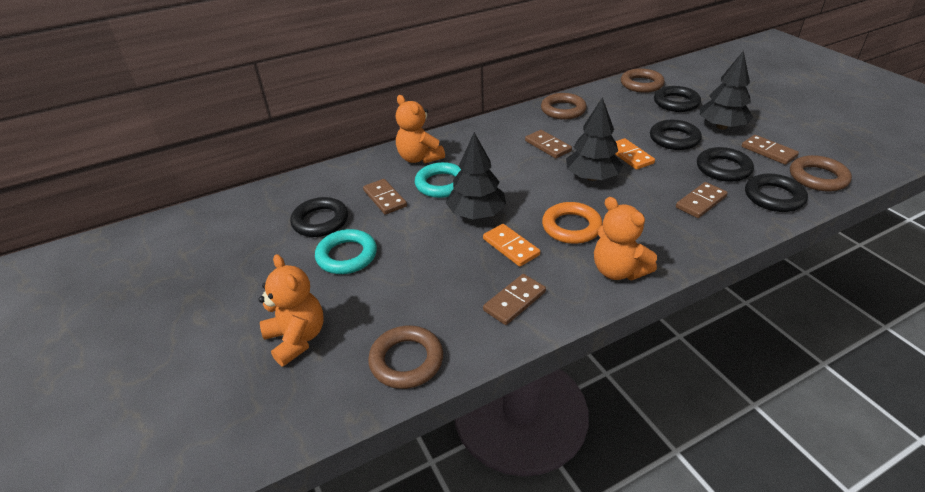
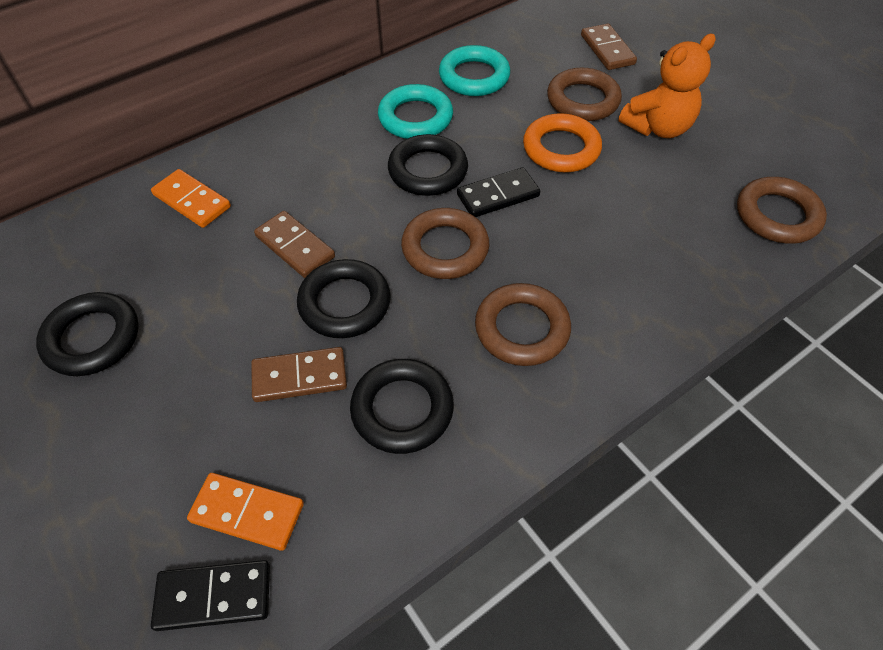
black domino: none = 0 -> [151,560,270,631] [457,167,540,217] = 2
black ring: [290,197,348,237] [650,120,702,150] [654,86,701,112] [697,147,754,182] [745,174,808,212] = 5 -> [36,292,139,376] [297,259,391,338] [350,359,454,454] [388,134,468,196] = 4
black tree: [446,132,506,219] [566,97,623,181] [700,50,753,130] = 3 -> none = 0
brown domino: [363,179,407,215] [483,274,546,325] [525,130,572,158] [676,182,728,218] [742,135,799,165] = 5 -> [251,347,347,402] [254,211,335,278] [581,24,637,70] = 3
orange teddy bear: [258,254,324,367] [396,95,445,164] [594,197,657,280] = 3 -> [619,34,716,138] = 1

